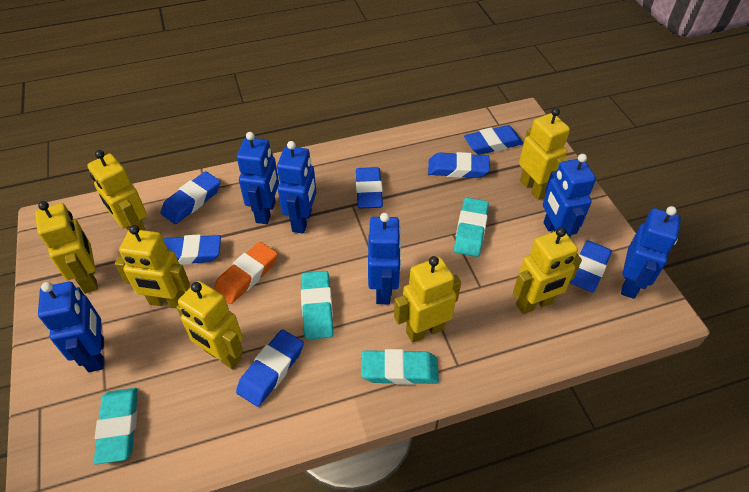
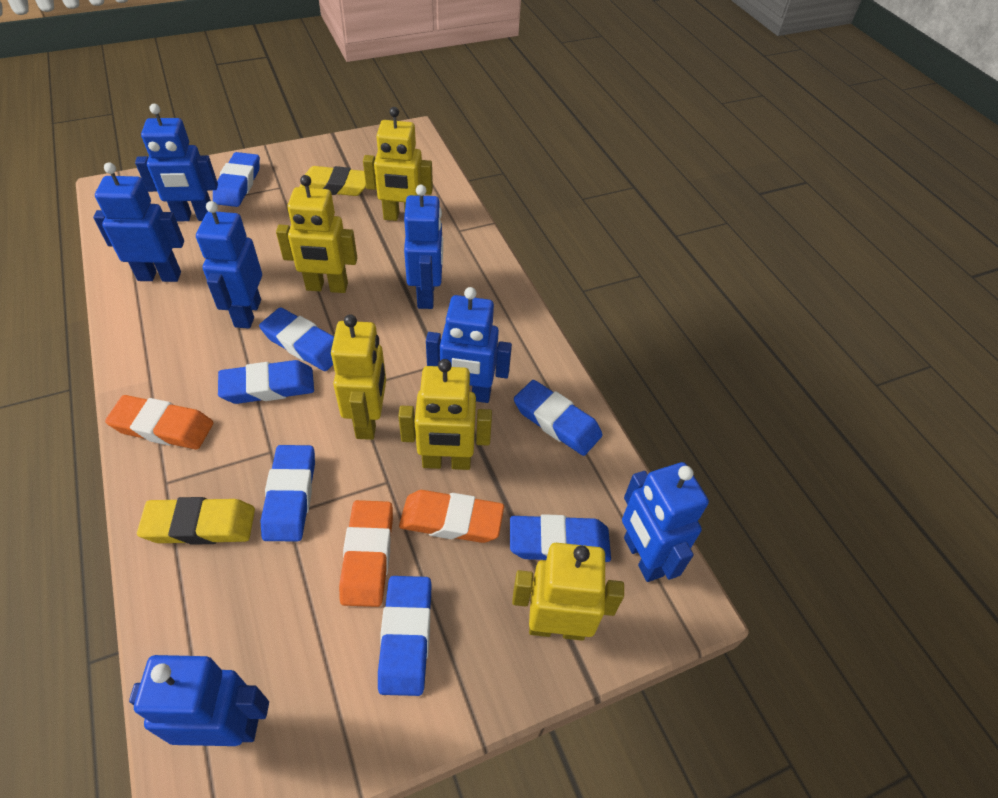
blue robot: [38,282,104,372] [237,132,279,224] [277,141,317,234] [368,213,401,304] [543,154,596,237] [621,206,681,299] = 6 -> [93,162,184,282] [129,655,269,746] [135,104,218,222] [196,201,262,329] [404,185,443,309] [426,287,512,403] [622,462,709,582] = 7
orange eraser: [214,242,278,304] = 1 -> [105,395,213,449] [339,500,393,607] [399,490,504,543] = 3
turquoise eraser: [94,388,138,465] [301,271,333,340] [361,349,439,385] [454,198,489,257] = 4 -> none = 0
yellow eraser: none = 0 -> [137,497,255,545] [300,166,366,196] = 2
yellow robot: [35,201,98,294] [88,150,147,231] [115,225,190,308] [177,281,243,369] [394,256,461,343] [513,227,582,314] [519,108,570,200] = 7 -> [276,175,357,293] [331,314,386,440] [363,107,433,221] [398,359,492,470] [512,543,624,641] = 5

